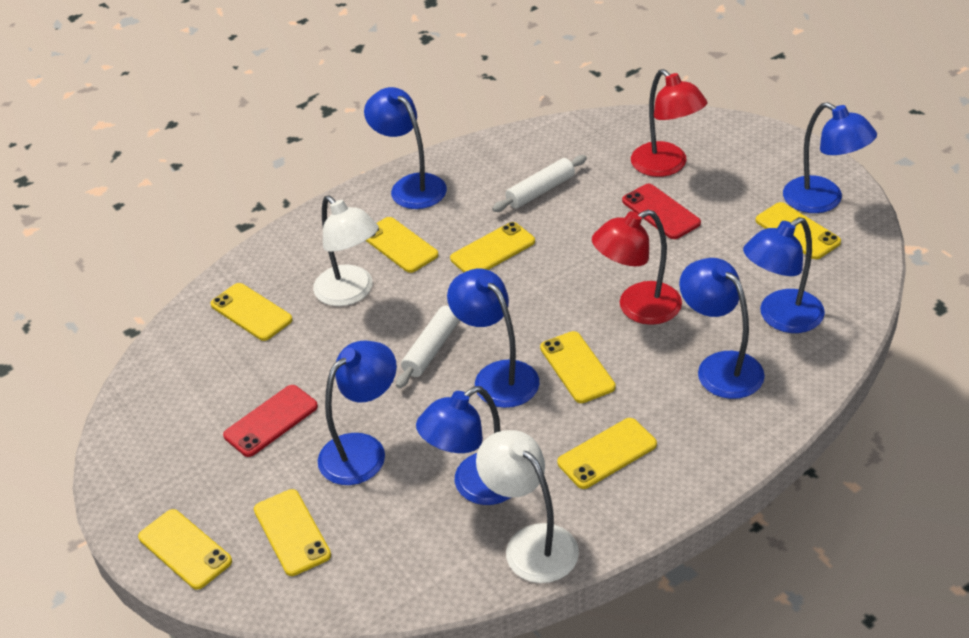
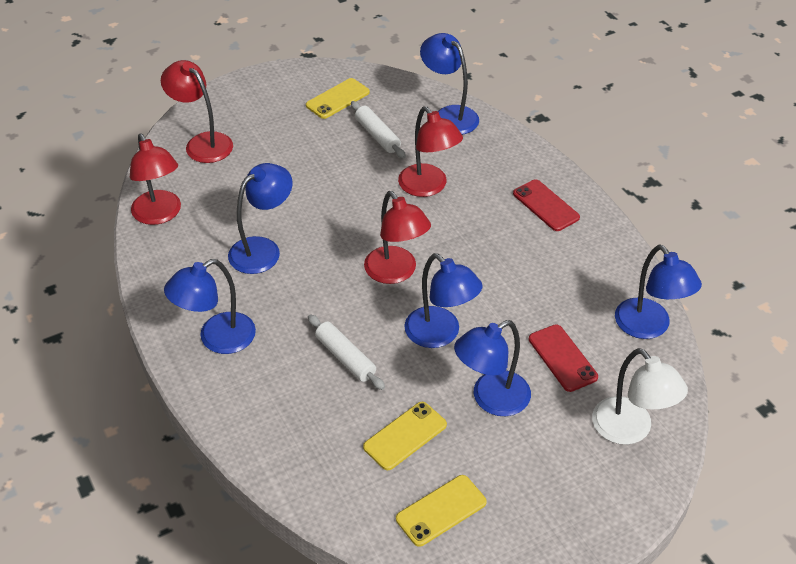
blue lamp: [318,341,397,485] [364,87,447,209] [416,386,510,505] [447,269,539,408] [679,258,765,399] [743,217,825,333] [783,102,877,213] = 7 -> [164,259,256,354] [228,163,293,274] [404,253,482,348] [420,33,479,135] [454,320,531,416] [615,245,702,339] = 6
red lamp: [592,210,682,325] [631,69,708,177] = 2 -> [130,133,181,225] [161,60,233,163] [364,191,431,284] [398,106,463,197] = 4
white lamp: [313,195,379,306] [476,430,579,583] = 2 -> [592,348,688,445] = 1
yellow phone: [138,509,232,590] [211,283,293,341] [254,489,331,576] [366,217,438,273] [450,222,535,272] [540,331,616,403] [557,418,657,489] [756,202,841,259] = 8 -> [306,78,370,119] [363,402,447,470] [396,475,487,547] = 3

